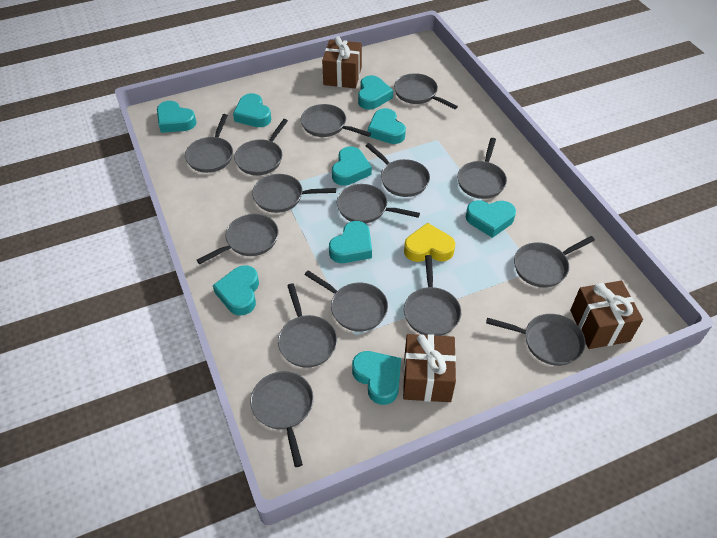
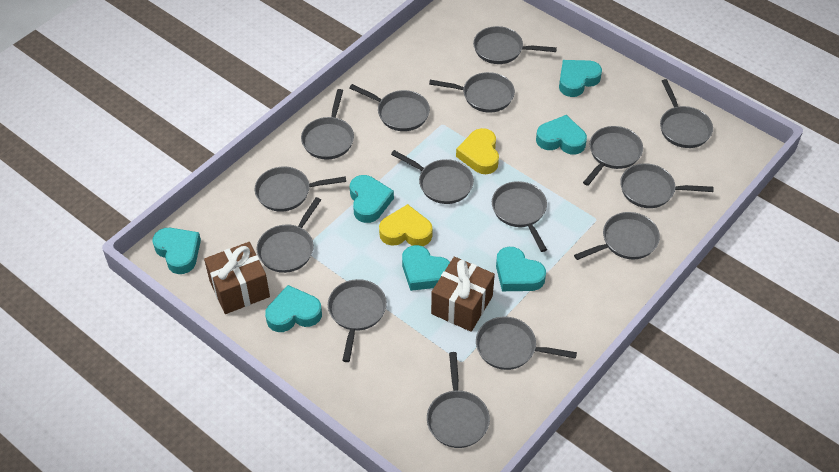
brown gift: [322,36,362,88] [403,334,456,402] [570,281,643,349] = 3 -> [204,242,270,314] [431,257,495,332] = 2
turquoise heart: [157,101,197,133] [213,265,259,316] [233,93,271,127] [329,221,372,263] [332,146,372,186] [352,351,401,405] [358,75,393,110] [368,108,406,144] [466,200,516,238] = 9 -> [152,228,201,274] [265,285,322,332] [350,175,394,223] [402,245,450,291] [496,247,546,291] [536,115,587,155] [559,60,602,97] = 7
yellow heart: [404,223,455,262] = 1 -> [379,204,433,246] [456,128,499,174] = 2

